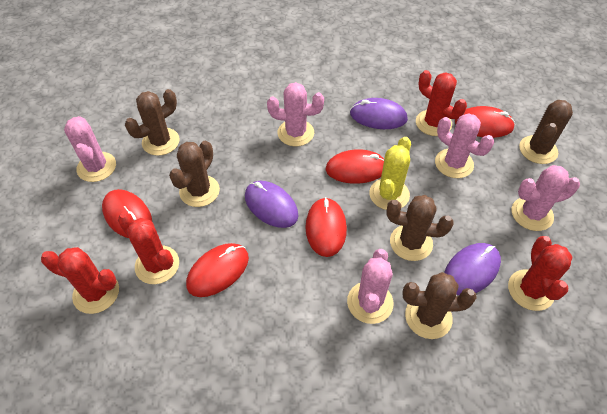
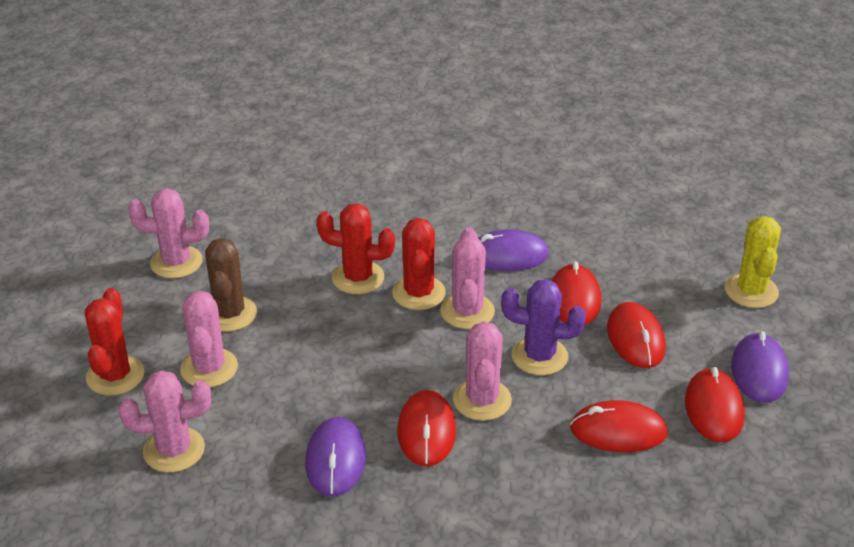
brown cactus: [125,89,180,156] [169,141,220,207] [386,195,454,261] [402,272,477,339] [519,100,573,164] = 5 -> [205,238,257,332] = 1
purple cactus: none = 0 -> [501,279,586,375] = 1
red cactus: [41,247,119,314] [118,212,179,284] [416,70,467,136] [508,236,572,311] = 4 -> [85,288,144,396] [316,203,395,294] [392,218,446,310] = 3

